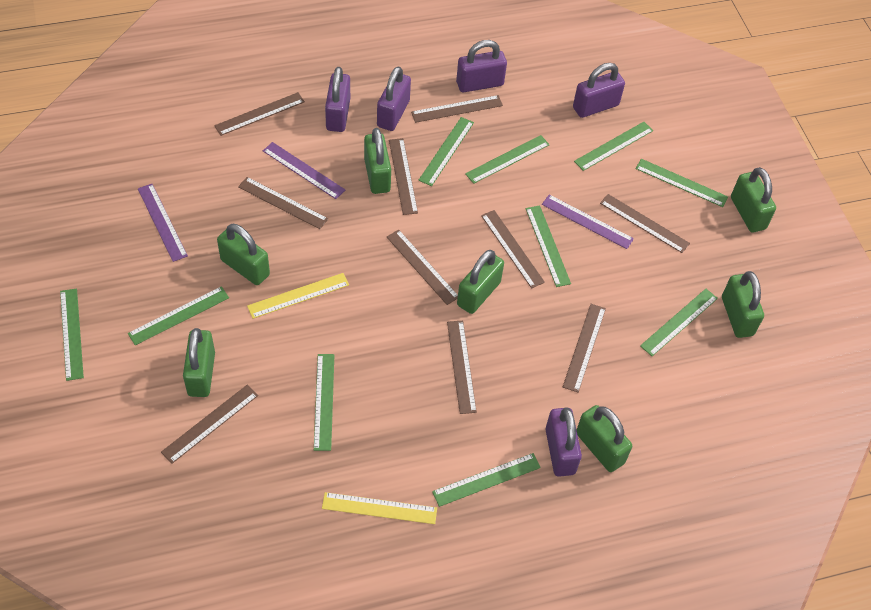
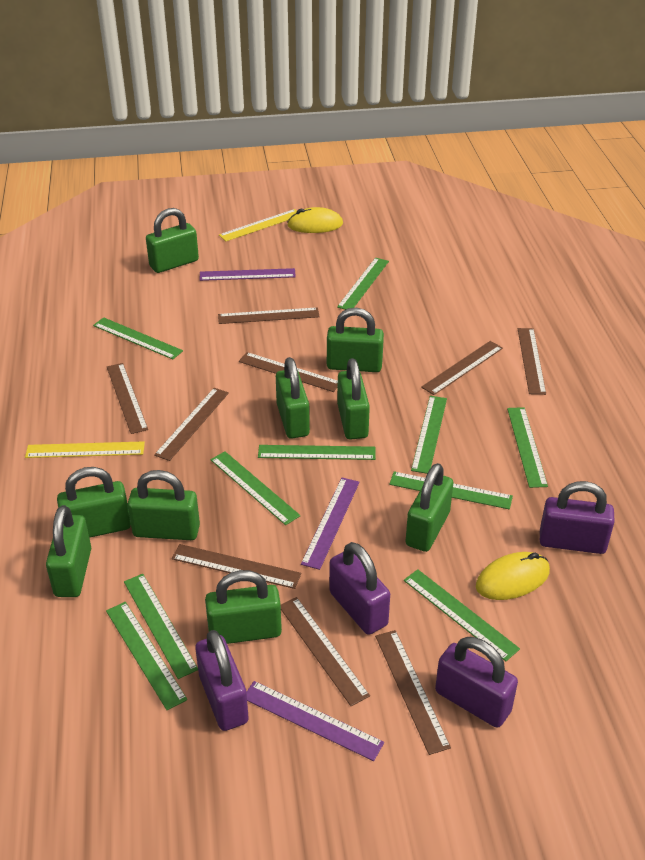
brown ruler: [161,385,258,464] [214,92,305,136] [238,177,328,229] [387,230,458,305] [389,138,418,215] [411,95,503,123] [447,321,477,414] [481,210,545,288] [563,304,606,392] [600,194,690,253] = 10 -> [107,363,148,434] [154,388,229,461] [172,544,301,589] [218,307,320,324] [239,352,338,392] [281,597,370,706] [375,630,451,755] [421,341,503,395] [518,328,546,395] = 9
green padlock: [183,328,215,397] [217,224,270,285] [364,128,391,194] [457,250,504,314] [577,405,632,472] [722,271,764,338] [731,167,776,232] = 7 -> [46,505,91,597] [57,467,131,538] [127,470,200,540] [146,208,199,273] [205,570,282,644] [276,357,310,438] [327,308,384,372] [337,358,370,440] [405,463,453,552] = 9
purple padlock: [325,67,350,132] [377,66,411,131] [456,40,507,92] [545,407,582,477] [573,63,625,118] = 5 -> [195,630,249,731] [329,542,390,635] [435,637,518,728] [540,481,615,554] = 4
yellow mouse: none = 0 -> [287,207,343,233] [476,552,550,600] = 2

